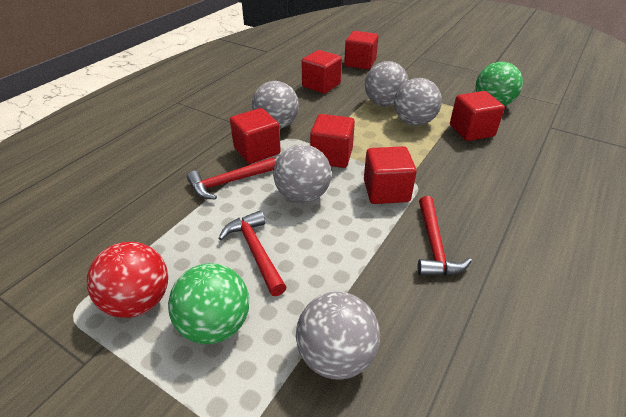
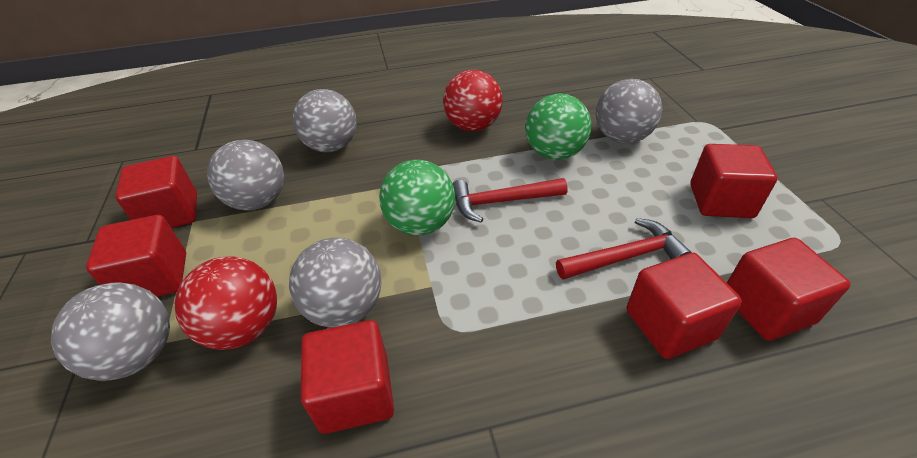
red ball: [87,242,168,318] = 1 -> [175,256,277,350] [443,70,503,131] = 2
red hammer: [187,157,276,199] [218,210,287,296] [418,196,472,276] = 3 -> [452,178,568,222] [556,218,692,280] = 2

